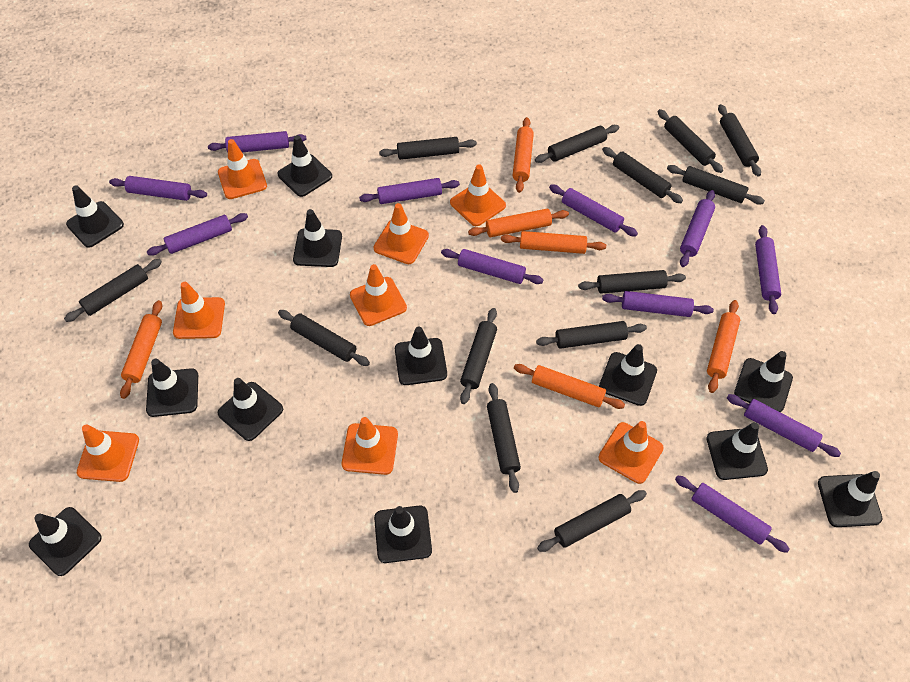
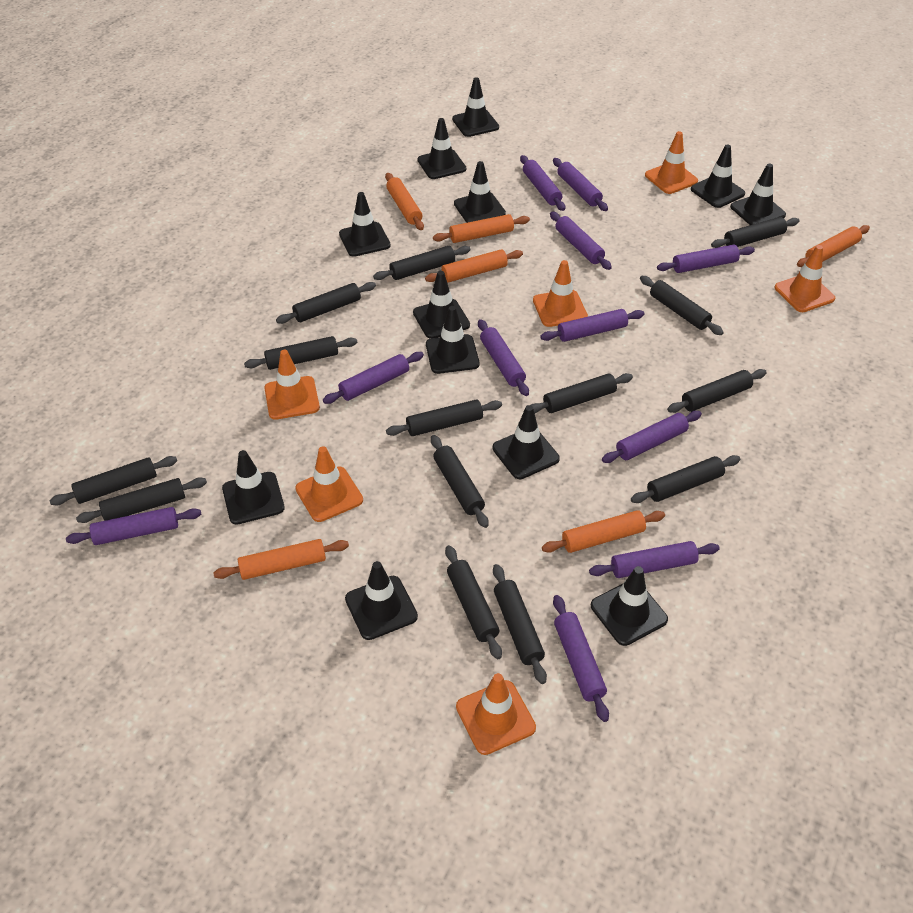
black rolling pin: [64,259,162,322] [278,310,370,366] [379,137,477,160] [460,308,497,404] [487,383,521,493] [535,125,619,163] [536,321,647,349] [537,490,647,552] [578,270,686,294] [602,147,683,203] [658,109,723,173] [667,165,765,205] [718,104,761,176] = 13 -> [49,456,177,505] [76,477,207,523] [244,336,357,370] [276,282,376,324] [373,246,471,280] [386,399,502,436] [431,435,489,528] [445,545,502,659] [493,564,547,684] [531,373,633,413] [631,455,740,503] [640,276,724,335] [667,369,767,413] [711,217,800,248] = 14
orange traffic cone: [77,424,139,482] [173,282,225,339] [218,139,267,199] [342,417,398,475] [350,264,407,326] [374,203,429,264] [450,164,506,226] [599,421,663,484] = 8 -> [264,350,320,420] [295,446,363,522] [456,673,536,755] [533,260,588,327] [645,131,698,194] [774,245,835,312] = 6

